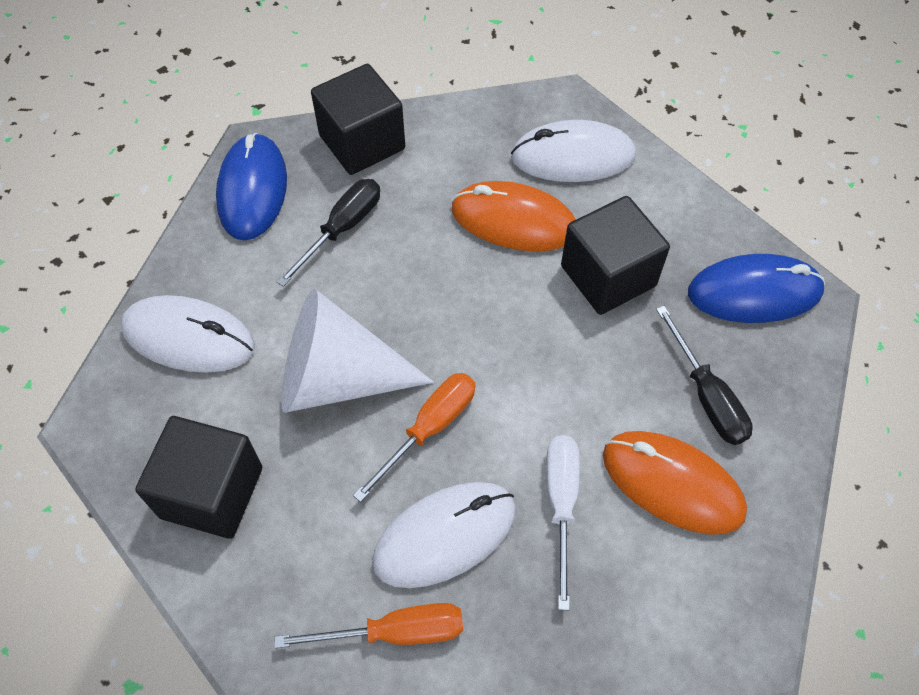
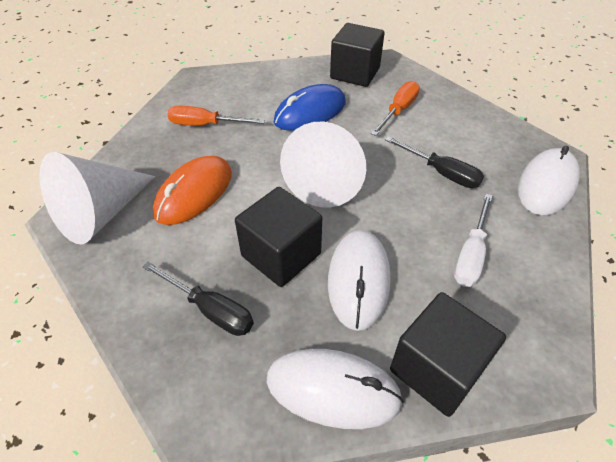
blue mouse: [216,133,287,241] [688,254,825,323] = 2 -> [274,84,346,131] = 1
orange mouse: [452,181,576,252] [603,431,747,535] = 2 -> [153,156,232,225] = 1
white cone: [281,288,434,413] = 1 -> [39,152,155,244] [280,121,366,207] = 2

